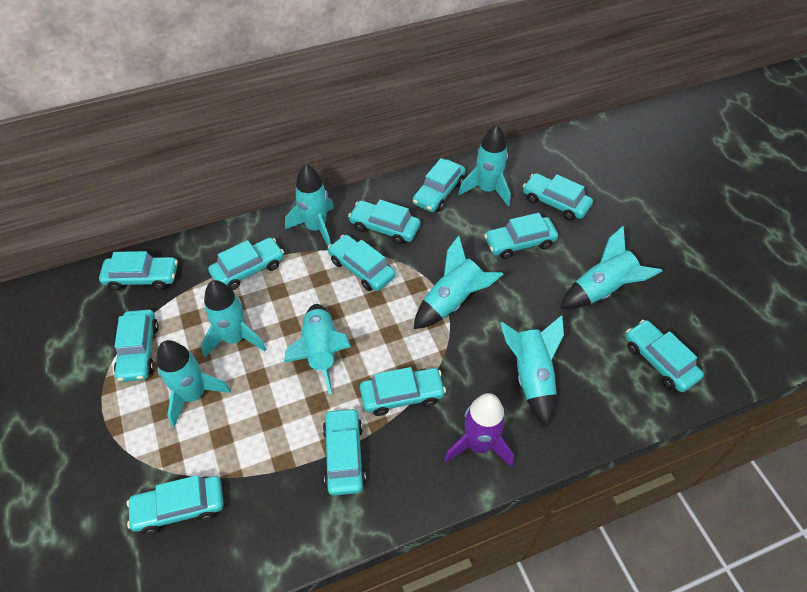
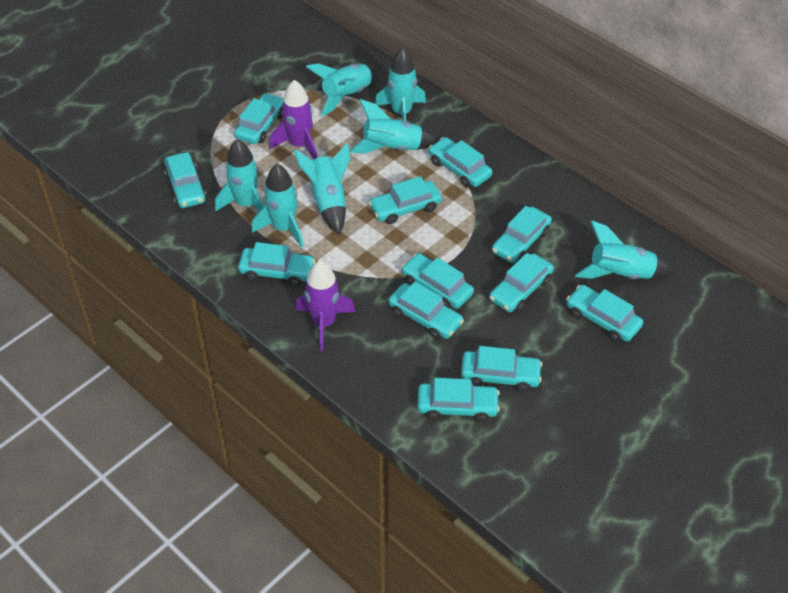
purple rocket: [444,393,514,467] = 1 -> [269,80,318,159] [296,260,355,351] = 2
turquoise rocket: [157,340,231,427] [201,280,266,357] [284,304,351,394] [285,164,334,246] [414,235,503,329] [458,125,511,207] [500,315,564,427] [561,226,662,309] = 8 -> [215,139,265,212] [252,164,304,248] [294,143,350,234] [306,63,377,116] [350,99,438,154] [375,48,426,121] [575,221,673,279] = 7

